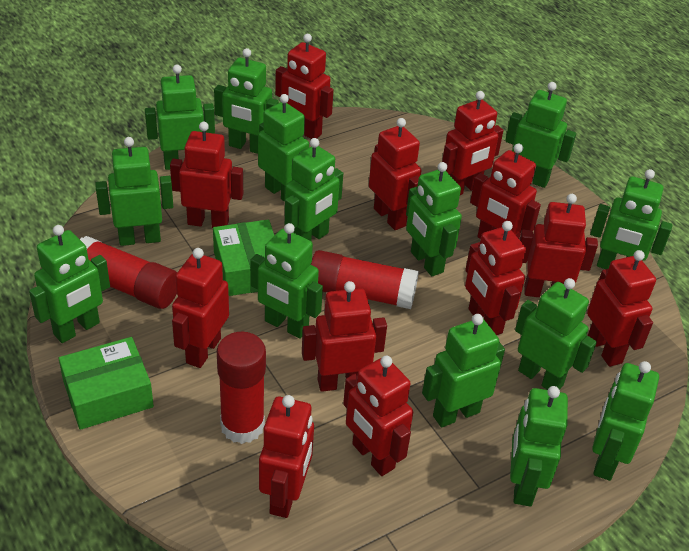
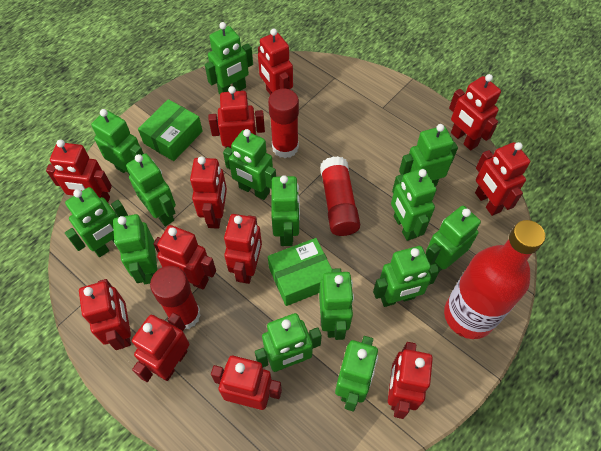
red bottle: none = 0 -> [444,220,545,339] = 1

